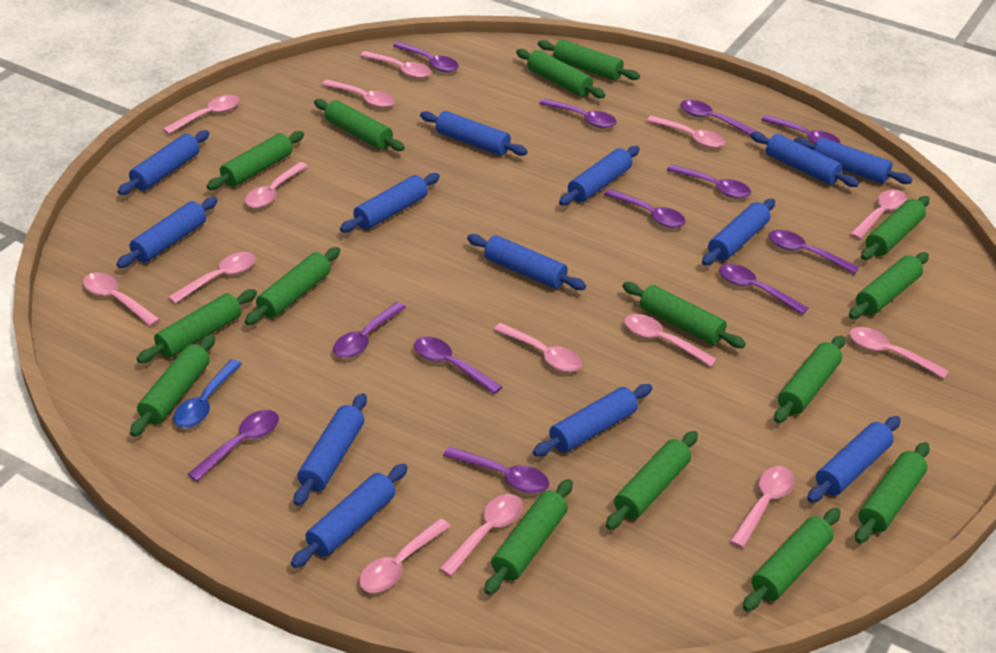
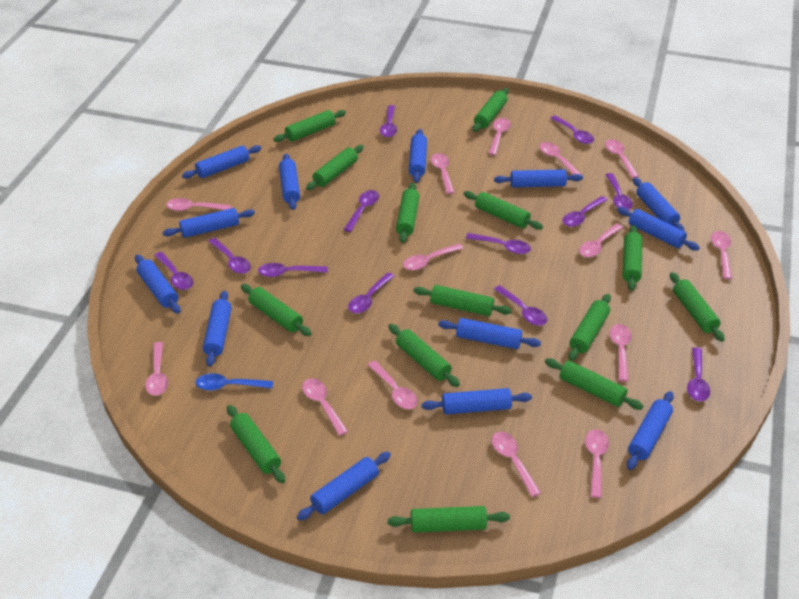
green rolling pin: [130,334,215,437] [137,289,257,363] [207,131,304,190] [245,247,340,325] [314,99,405,151] [484,479,573,595] [516,49,605,98] [538,40,640,80] [606,431,698,530] [622,282,746,348] [743,508,841,611] [774,335,845,423] [849,252,929,319] [855,442,930,543] [861,196,930,260] = 15 -> [227,405,285,483] [241,284,312,336] [274,110,346,142] [306,145,364,190] [387,506,510,533] [388,324,460,387] [396,183,419,243] [414,285,512,316] [464,191,543,230] [473,88,509,132] [545,358,644,410] [568,294,611,361] [623,225,642,291] [670,272,725,342] = 14

